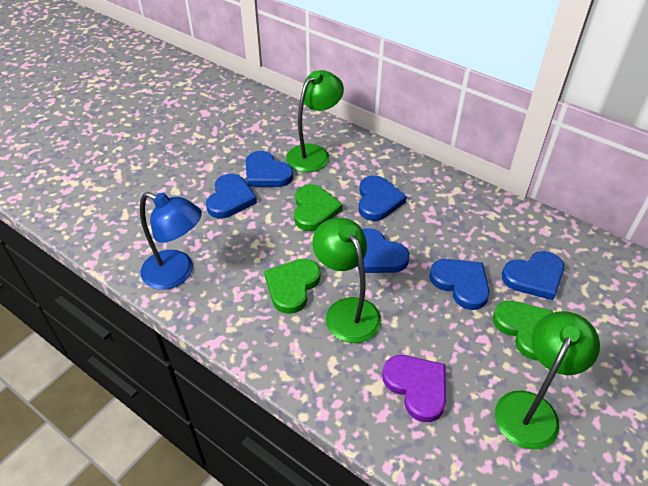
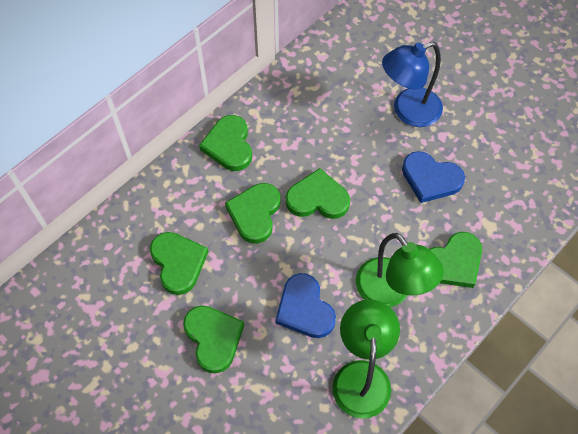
blue heart: [206,174,257,218] [245,151,293,187] [357,228,410,273] [358,175,407,221] [429,259,490,310] [502,251,564,300] = 6 -> [275,273,336,338] [402,151,465,203] = 2
green heart: [264,258,321,314] [294,184,343,231] [492,301,553,360] = 3 -> [150,232,209,295] [183,305,244,374] [199,115,252,171] [225,183,280,244] [286,168,350,219] [429,232,482,288] = 6
green lamp: [286,70,344,172] [312,218,381,343] [495,311,600,450] = 3 -> [332,299,400,419] [356,233,444,307] = 2
purple heart: [382,355,446,422] = 1 -> none = 0

